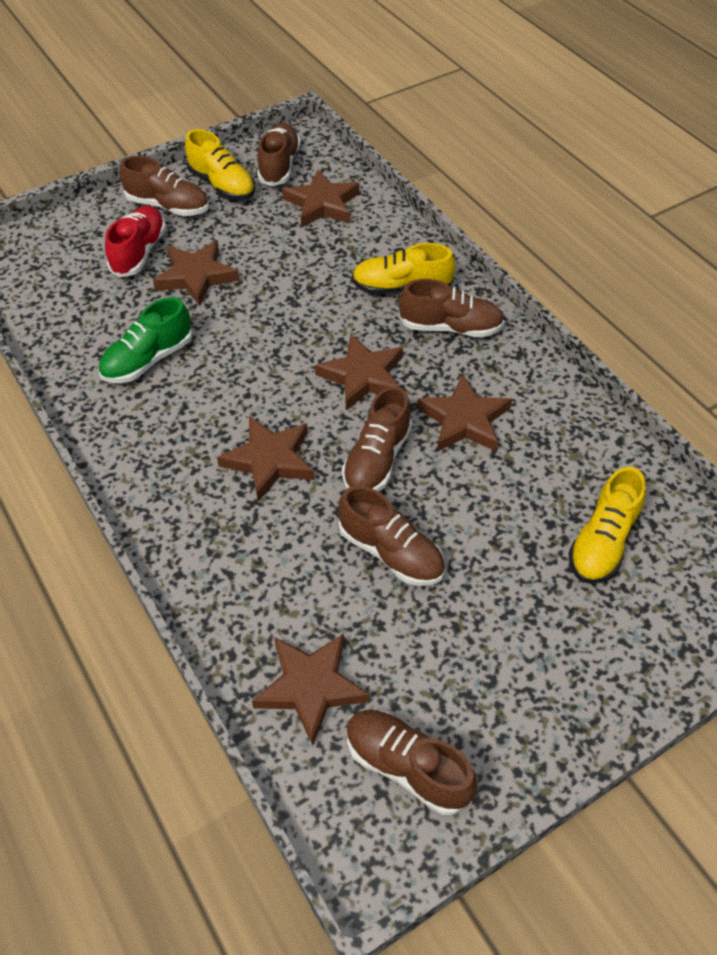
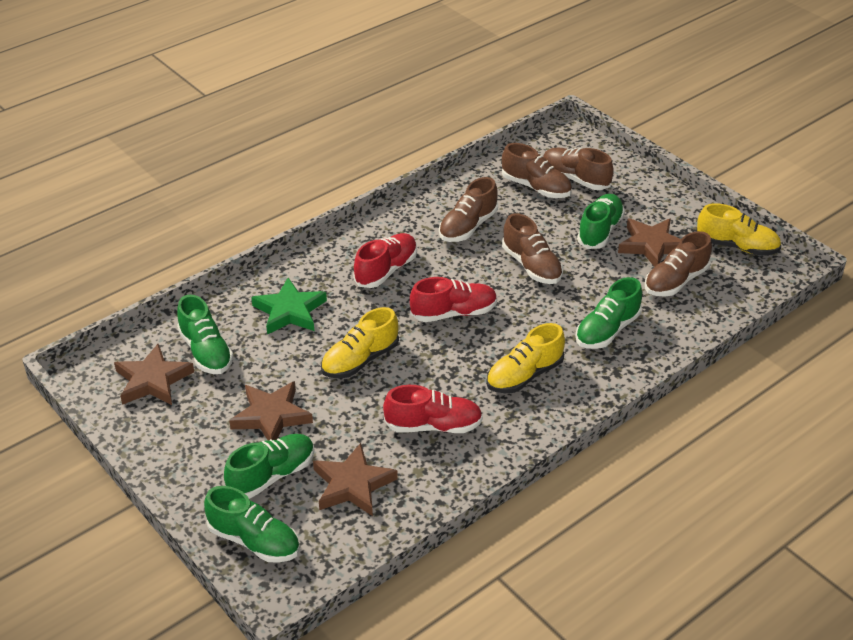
brown shoe: [120,156,209,216] [257,123,301,186] [338,486,445,586] [342,386,412,491] [346,710,477,815] [399,279,504,337] = 6 -> [439,177,498,242] [502,143,572,198] [502,213,563,284] [543,148,614,190] [645,231,712,297] = 5
brown star: [153,240,239,306] [217,416,315,502] [252,634,370,746] [282,169,359,227] [315,334,403,410] [417,374,512,452] = 6 -> [114,344,194,405] [229,381,313,440] [313,443,398,516] [618,219,681,267] = 4
green shoe: [98,297,193,383] = 1 -> [177,295,234,374] [204,486,300,563] [224,434,315,499] [576,277,642,349] [577,194,625,249] = 5
green star: none = 0 -> [251,278,327,335] = 1
red shoe: [105,205,166,278] = 1 -> [353,233,417,288] [383,385,483,433] [410,277,497,322] = 3

